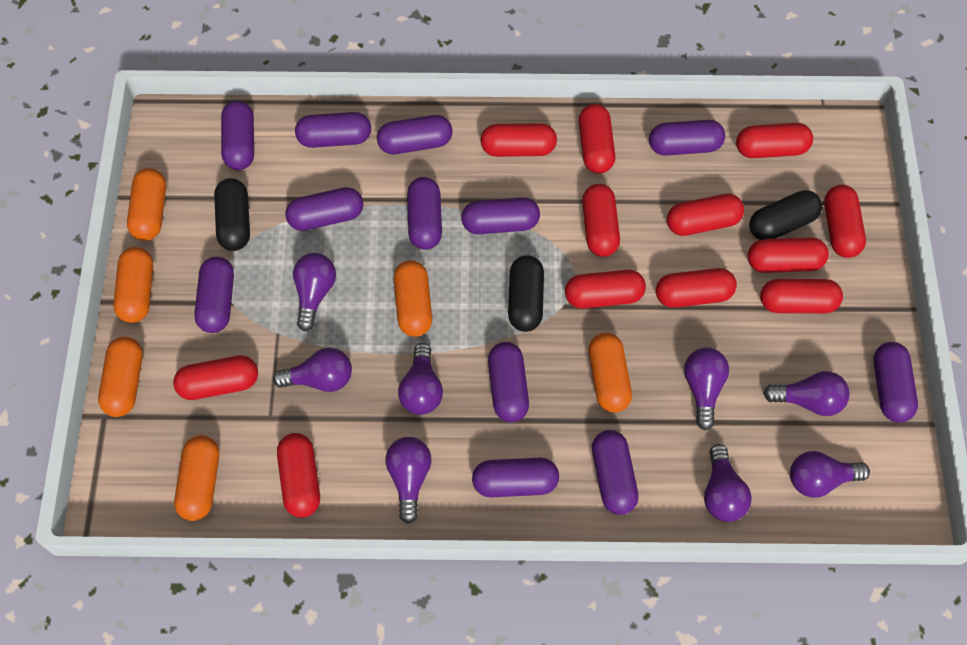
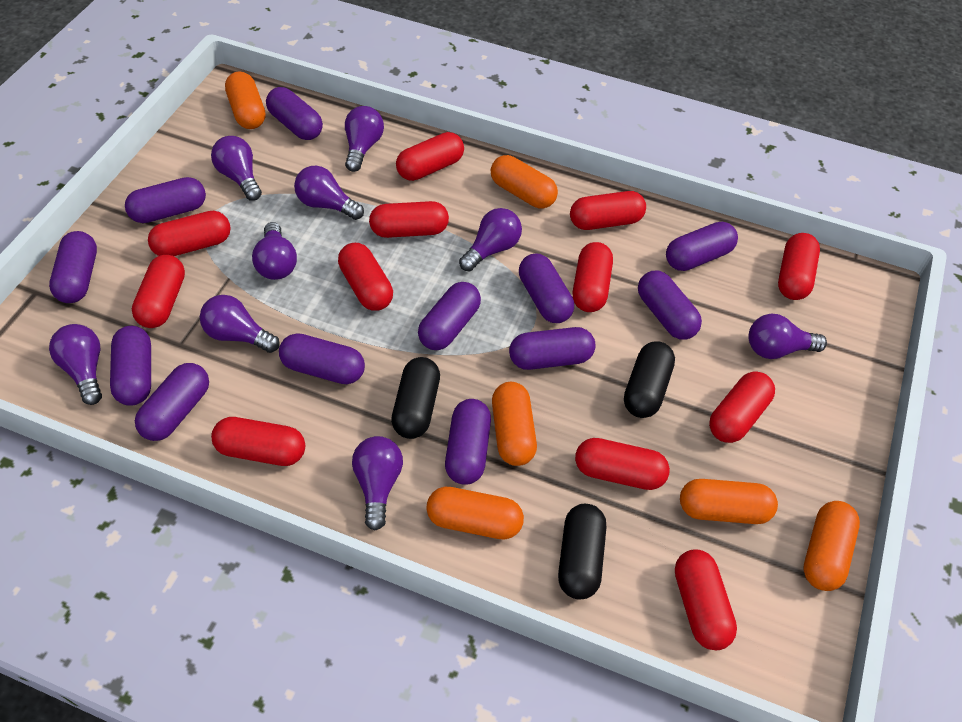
purple light bulb: [273,347,352,392] [293,253,336,331] [385,437,432,524] [398,343,443,415] [684,348,729,430] [704,444,752,522] [763,371,850,416] [790,451,870,498] = 8 -> [49,324,102,405] [200,295,280,353] [211,136,262,201] [252,222,297,280] [294,166,364,220] [345,106,384,172] [352,436,403,530] [459,208,522,272] [748,314,827,359] = 9

